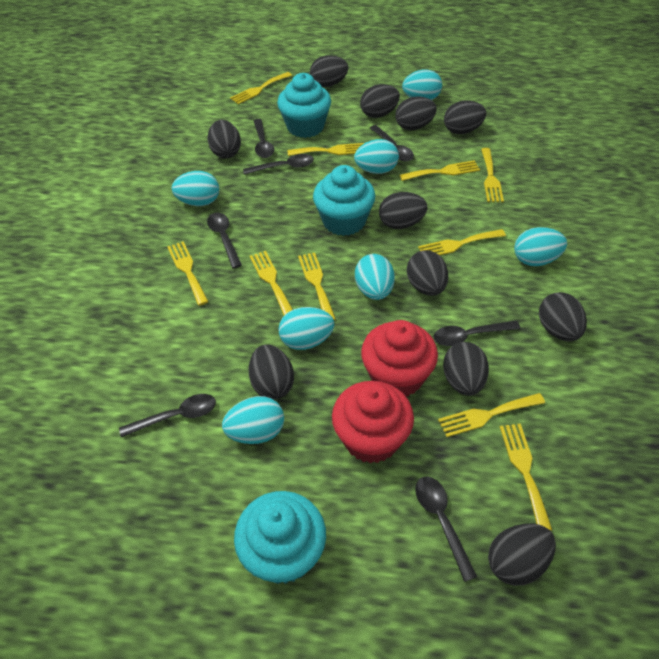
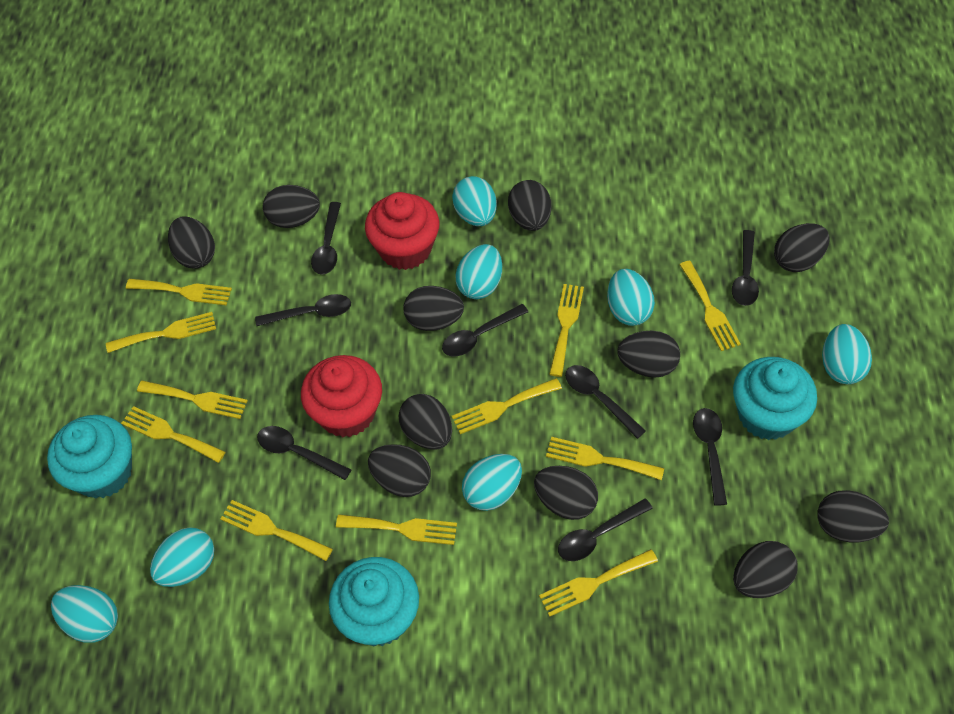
black spoon: [119,394,216,437] [207,212,242,268] [243,154,314,175] [253,119,274,158] [370,125,414,162] [415,476,477,582] [433,321,520,346] = 7 -> [255,294,351,326] [257,426,351,480] [311,202,341,275] [442,304,528,356] [558,498,653,561] [565,365,646,439] [693,408,727,506] [732,230,759,306] = 8
yellow fork: [167,241,209,306] [230,72,292,104] [250,251,293,316] [287,143,364,156] [298,252,336,320] [399,160,480,181] [418,229,506,256] [438,393,545,437] [481,148,504,202] [500,424,552,531] = 10 -> [106,312,216,353] [121,406,226,463] [126,279,232,305] [137,380,248,419] [220,500,333,561] [336,514,457,545] [452,378,562,434] [539,549,658,617] [546,437,664,480] [549,284,584,377] [679,261,741,351] = 11

